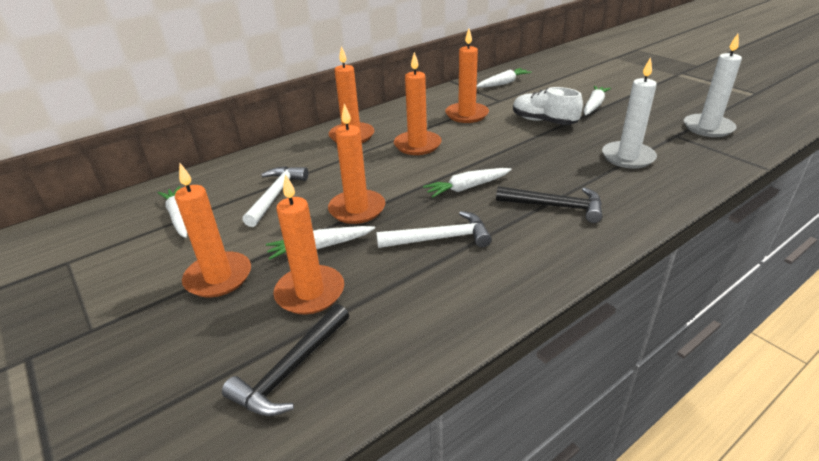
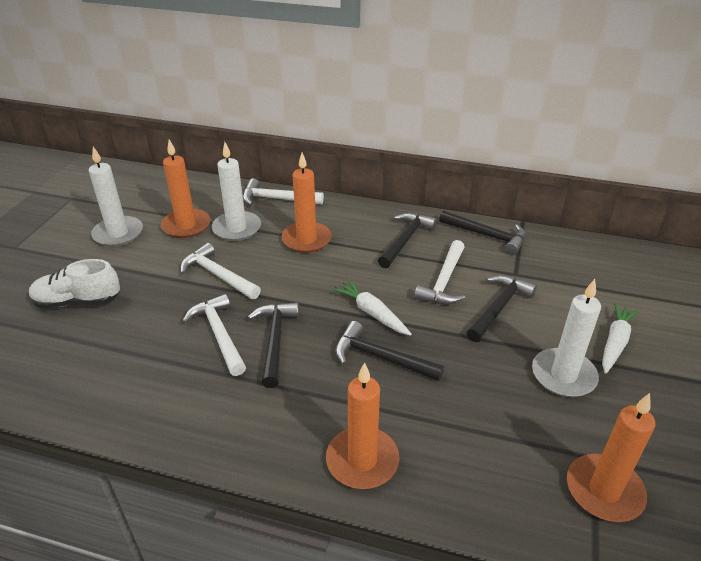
black hammer: [222,304,349,416] [496,186,602,223] = 2 -> [248,302,299,388] [335,321,444,381] [378,213,437,268] [439,210,526,255] [467,275,537,342] = 5
orange candle: [175,163,251,297] [273,174,344,314] [328,103,385,224] [329,46,374,143] [394,52,442,155] [445,29,489,123] = 6 -> [161,140,211,238] [281,152,332,253] [326,362,400,489] [567,393,655,522] = 4
white candle: [602,57,657,168] [684,34,742,137] = 2 -> [89,147,143,247] [212,142,261,241] [532,279,601,397] = 3
white carrot: [158,186,187,238] [266,226,375,260] [423,168,512,198] [477,68,532,88] [584,86,611,115] = 5 -> [333,280,412,336] [602,303,639,374] = 2
white hammer: [243,166,308,227] [376,211,492,248] = 2 -> [180,243,261,300] [183,294,246,376] [243,178,324,205] [414,240,465,305] = 4

